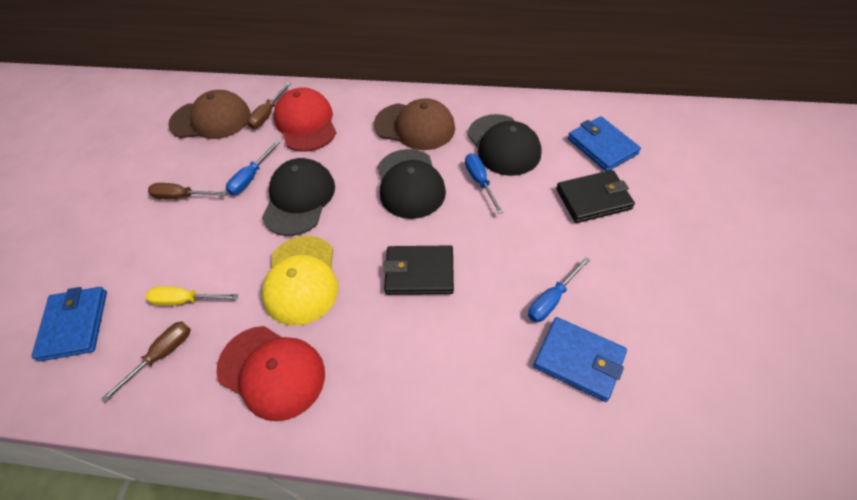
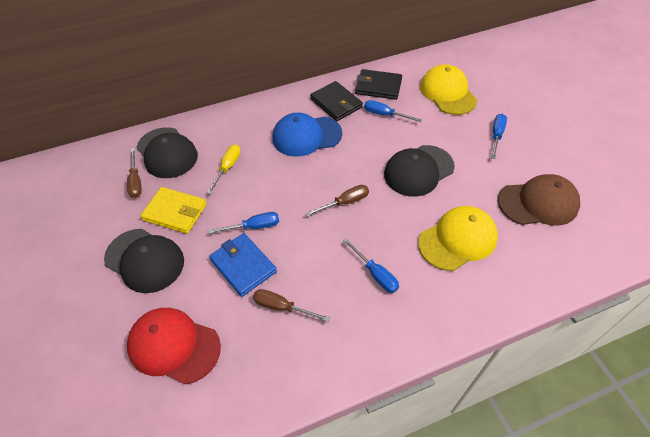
blue cap: none = 0 -> [272,113,342,157] = 1
blue screwdriver: [226,141,280,195] [465,154,503,214] [528,257,590,322] = 3 -> [208,212,279,234] [343,238,399,293] [364,100,422,122] [491,114,507,159] = 4
blue wallet: [31,287,107,361] [533,317,627,402] [568,116,641,171] = 3 -> [209,233,277,297] = 1
brown cap: [168,90,250,139] [374,98,455,150] = 2 -> [498,174,580,226] = 1
red cap: [216,326,325,421] [274,88,336,152] = 2 -> [127,308,221,385] = 1
yellow cap: [262,236,338,326] = 1 -> [418,206,498,271] [420,65,478,115] = 2
yellow wallet: none = 0 -> [140,187,207,234] = 1

